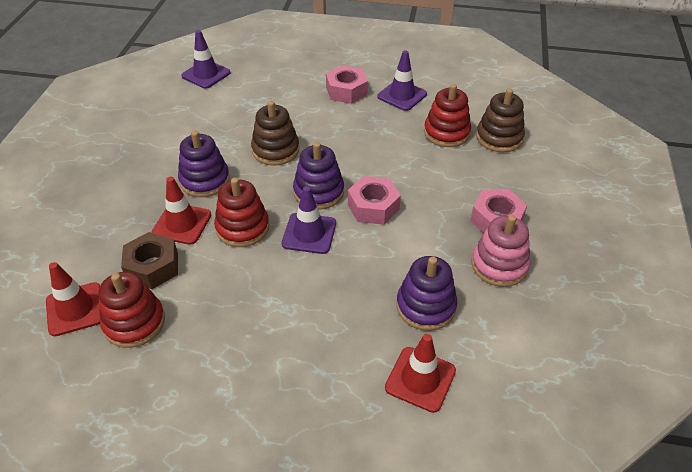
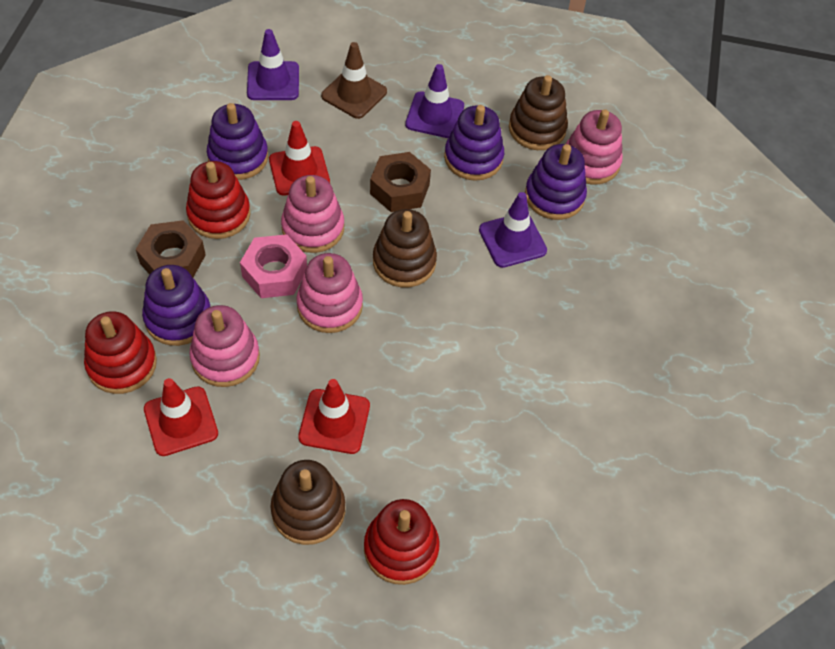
brown nut: [121,232,178,289] = 1 -> [136,220,206,277] [370,152,431,212] = 2
brown stacking toy: [251,101,299,166] [476,89,525,152] = 2 -> [270,460,345,545] [373,209,437,287] [509,75,568,150] = 3
brown traffic cone: none = 0 -> [321,42,387,119] = 1
pink nut: [326,65,368,104] [348,176,401,225] [470,189,527,233] = 3 -> [240,234,307,298] = 1
pink stacking toy: [471,215,530,287] = 1 -> [189,305,260,387] [281,175,344,253] [297,253,363,333] [566,109,623,184] = 4
purple stacking toy: [178,131,230,197] [293,142,344,209] [396,256,457,331] = 3 -> [142,265,210,346] [207,103,268,180] [444,105,504,181] [525,144,587,220] = 4

